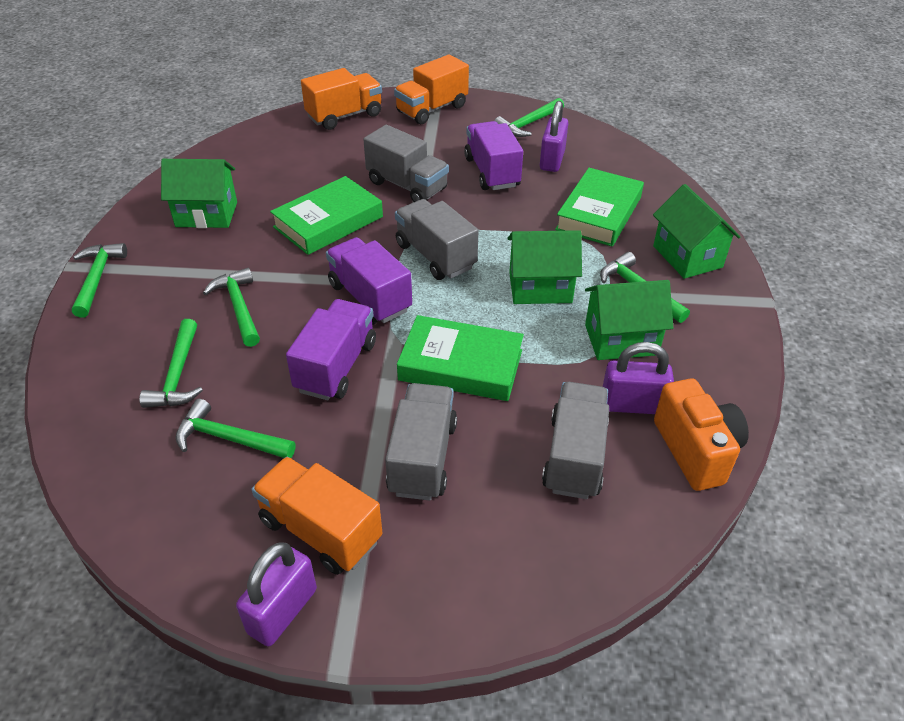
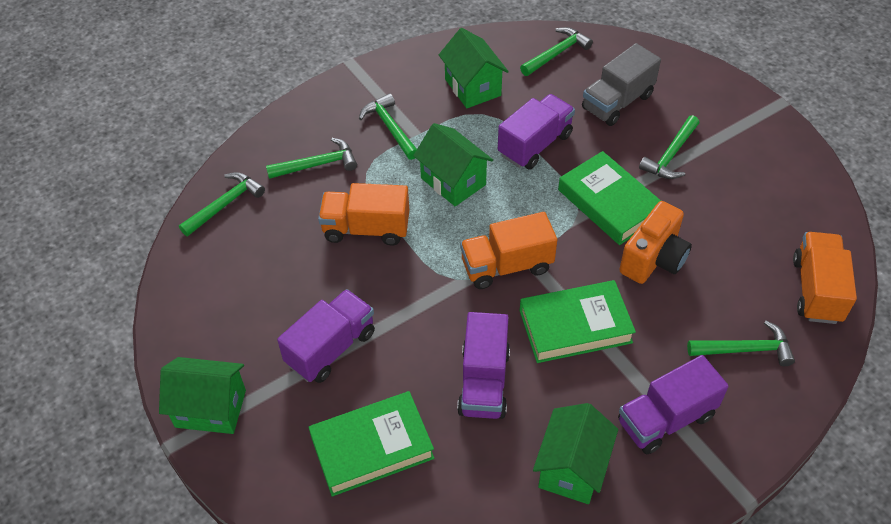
grey truck: [363,125,449,202] [385,383,457,501] [395,199,479,280] [542,382,609,499] = 4 -> [582,43,661,126] = 1
purple padlock: [236,542,317,647] [540,101,568,172] [603,342,674,414] = 3 -> none = 0
purple truck: [286,299,376,400] [326,237,412,325] [464,121,523,190] = 3 -> [277,289,375,383] [457,312,510,419] [498,94,575,170] [618,355,729,454] = 4

